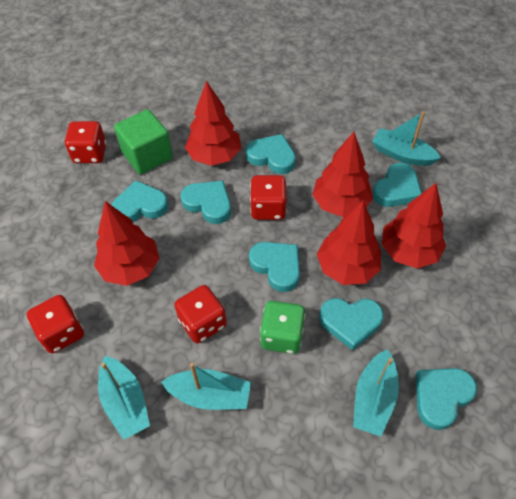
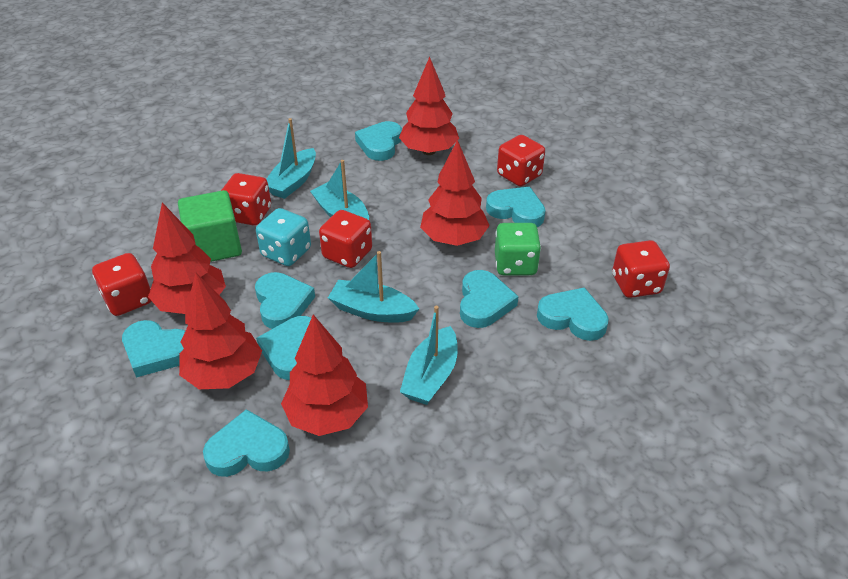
red dice: [27,295,84,354] [65,121,106,163] [174,285,227,343] [250,175,287,220] = 4 -> [92,253,152,316] [221,173,271,226] [319,210,372,268] [497,135,545,186] [612,240,670,298] = 5
turquoise dice: none = 0 -> [256,208,311,266] = 1
turquoise heart: [112,180,168,222] [180,181,231,224] [246,134,296,174] [249,242,300,292] [319,298,384,351] [373,163,422,207] [415,368,477,430] = 7 -> [122,320,185,377] [203,409,290,477] [255,272,315,329] [256,316,312,380] [355,121,402,161] [460,270,519,328] [486,187,546,227] [537,287,609,341] = 8

